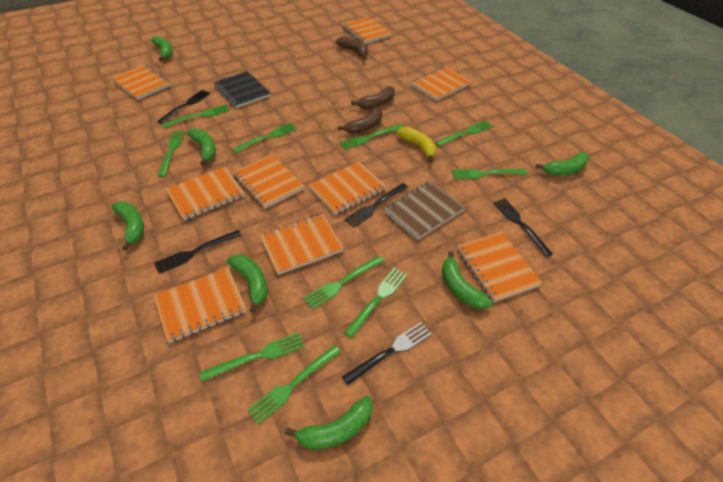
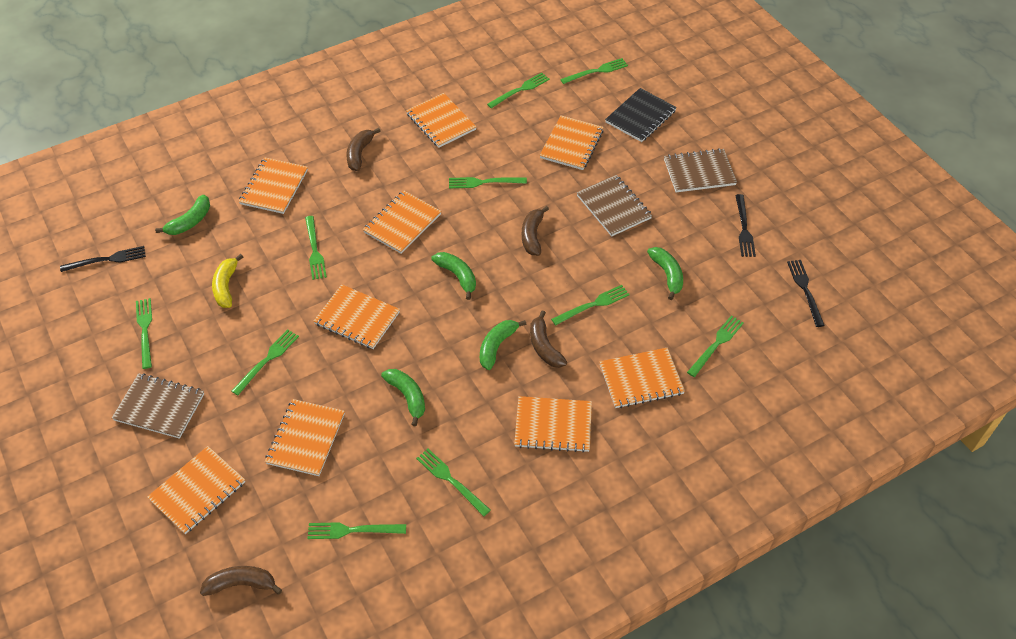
black fork: [154,230,242,274] [157,90,210,124] [342,322,432,385] [344,183,408,228] [494,198,553,257] = 5 -> [60,246,146,272] [735,194,756,257] [787,260,825,327] = 3
brown banana: [336,36,368,59] [338,108,382,134] [351,86,395,109] = 3 -> [200,566,282,596] [346,128,381,171] [522,206,549,256] [530,310,567,368] = 4
brown notebook: [384,181,465,240] = 1 -> [112,373,204,439] [577,175,652,237] [664,148,737,192] = 3
green banana: [112,202,144,250] [151,36,173,61] [187,128,216,166] [227,255,267,313] [285,396,373,449] [442,251,492,309] [536,152,589,176] = 7 -> [155,195,210,235] [381,369,425,426] [431,252,476,300] [480,320,526,370] [647,247,683,300] = 5

